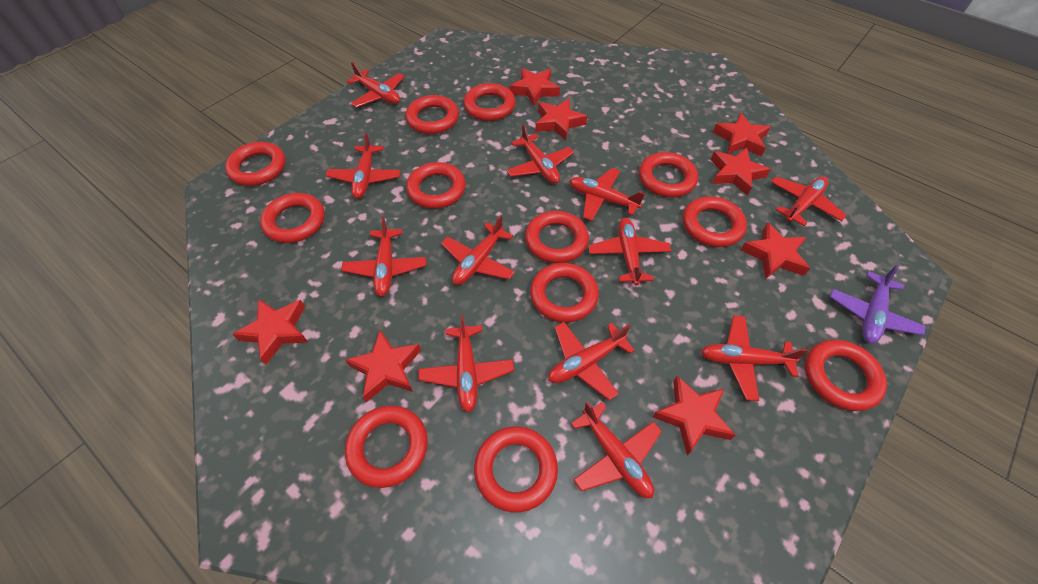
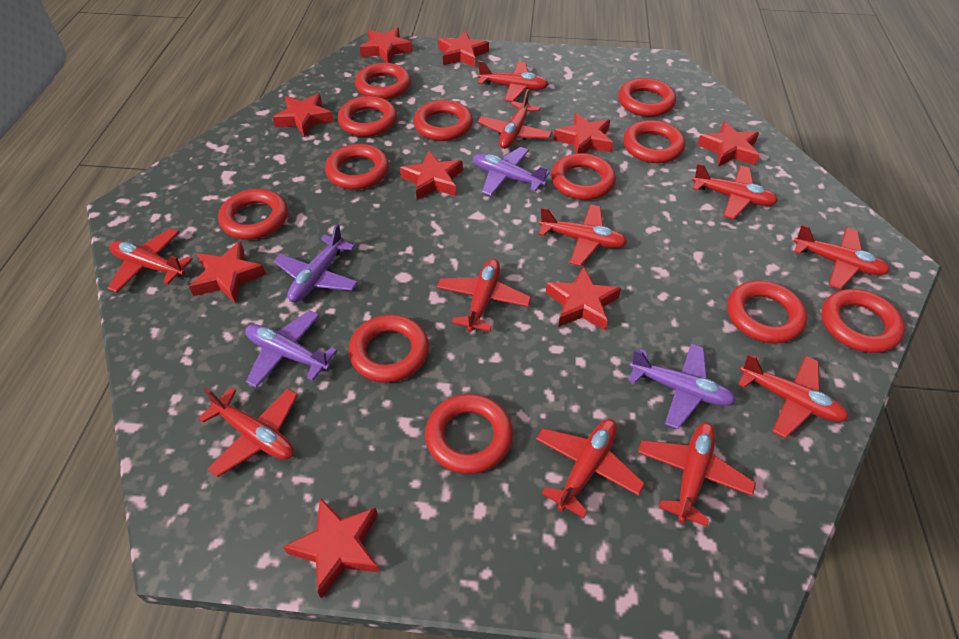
purple plane: [830,265,926,344] = 1 -> [245,310,337,388] [274,224,358,302] [473,147,550,196] [628,343,736,429] = 4
red plane: [326,132,401,199] [341,216,426,297] [347,62,405,108] [418,314,514,413] [441,215,515,285] [506,124,574,184] [548,322,635,400] [570,168,645,221] [571,401,662,498] [588,218,671,285] [701,315,808,401] [771,176,847,227] = 12 -> [108,228,193,292] [198,387,298,477] [437,259,531,332] [477,89,552,149] [478,61,549,102] [536,419,645,518] [539,204,627,266] [638,422,756,527] [692,163,778,219] [738,353,849,438] [793,224,890,290] = 11
red star: [232,299,308,364] [346,330,421,402] [510,68,560,107] [535,98,587,140] [653,376,736,455] [711,148,771,196] [713,113,771,156] [741,222,810,279] = 8 -> [189,241,266,304] [272,93,334,137] [283,497,380,599] [360,28,412,63] [400,151,463,200] [438,31,489,67] [546,266,621,331] [554,113,613,153] [697,121,759,167] = 9

